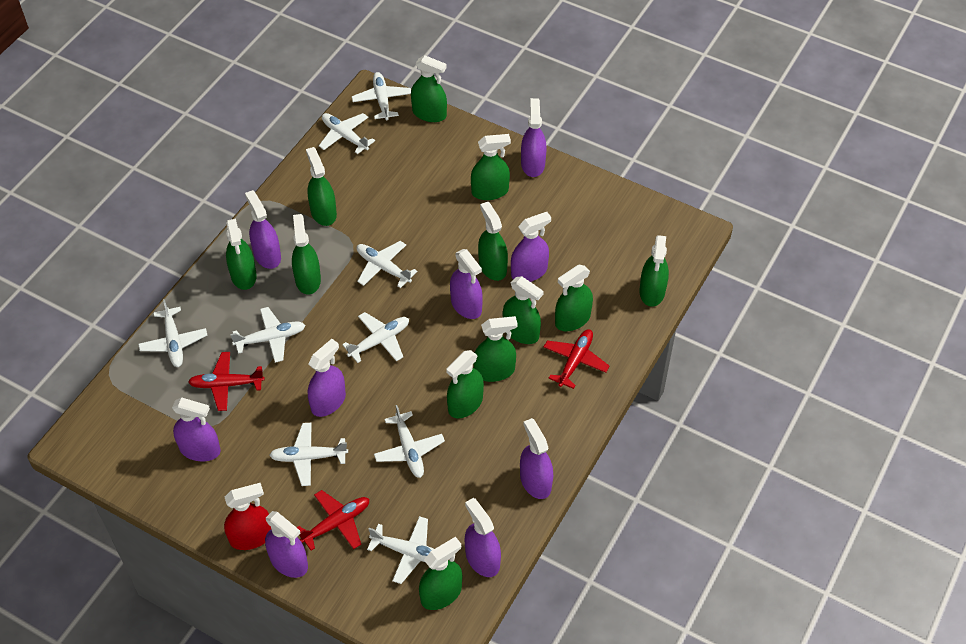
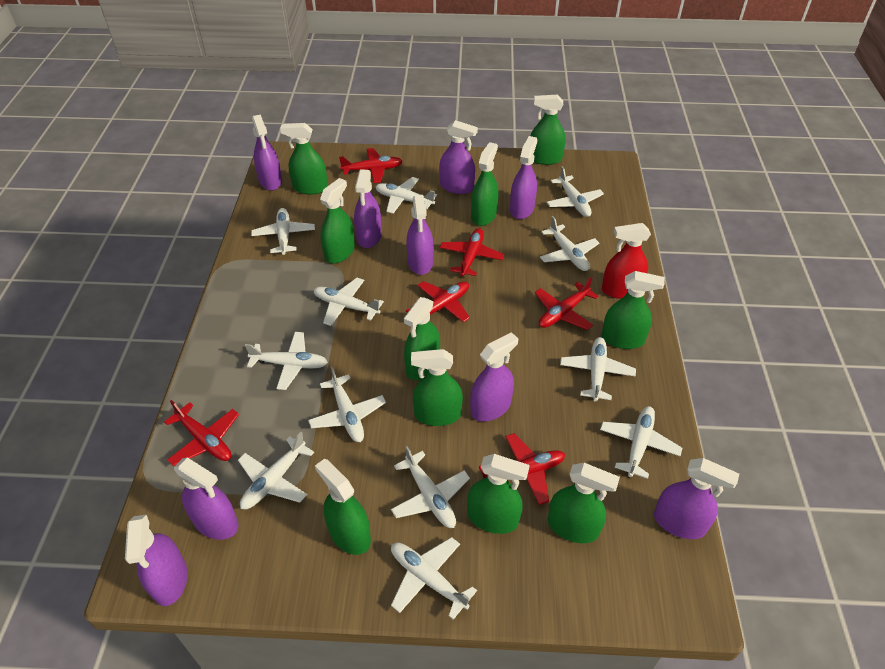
green spray bottle: [226,219,257,290] [292,214,321,294] [306,147,337,226] [411,55,447,122] [419,537,462,610] [446,350,484,418] [471,134,511,200] [473,316,518,382] [478,202,508,281] [503,276,544,344] [555,265,593,331] [639,235,669,307] = 12 -> [280,123,328,195] [315,459,371,555] [320,178,355,264] [404,297,440,380] [411,349,463,426] [467,454,530,534] [471,142,499,226] [531,95,566,165] [548,463,620,543] [602,271,665,349] = 10
red plane: [188,352,265,411] [296,490,369,551] [544,329,609,389] = 3 -> [164,400,239,466] [339,148,403,183] [406,281,470,323] [440,228,504,277] [479,433,565,505] [535,277,598,330] = 6
white plane: [138,299,207,367] [230,307,305,363] [269,423,348,486] [319,113,375,154] [342,312,409,363] [352,72,411,120] [357,241,418,288] [367,516,434,584] [374,405,445,478] = 9 -> [238,432,314,509] [245,332,328,390] [251,208,315,255] [308,367,386,442] [314,278,384,326] [375,177,437,214] [391,446,470,528] [391,537,477,620] [540,216,599,271] [546,166,604,217] [560,337,636,402] [600,406,682,479] = 12

